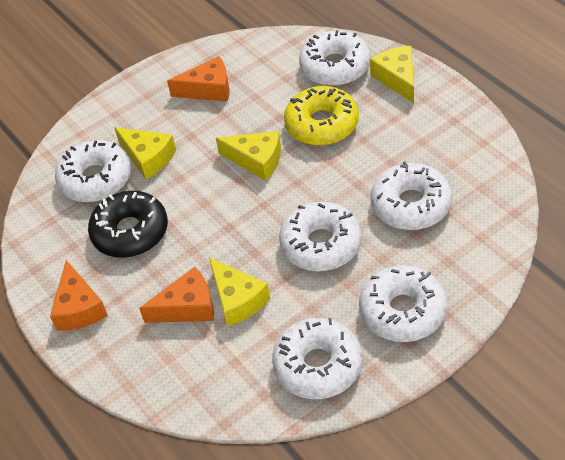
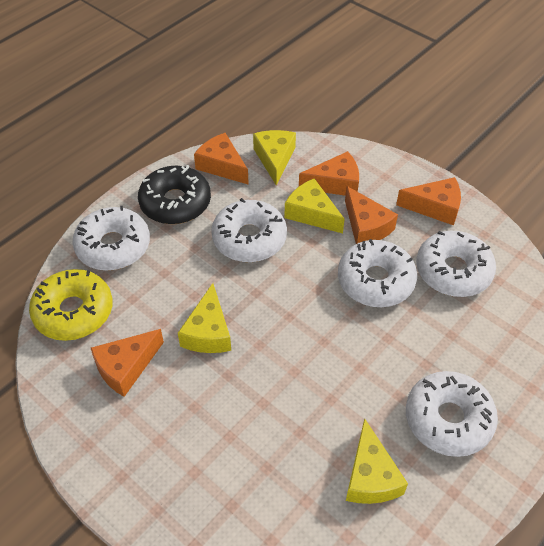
orange cheese: [50,260,108,331] [139,267,214,323] [167,56,230,102] = 3 -> [91,329,164,397] [194,133,249,185] [299,151,359,195] [345,186,398,244] [396,177,461,225] = 5
white donut: [55,140,131,202] [272,318,362,399] [279,202,362,271] [299,30,370,86] [359,265,447,342] [371,161,452,230] = 6 -> [73,206,150,271] [211,198,287,262] [338,239,417,307] [406,371,498,457] [416,230,496,297] = 5

